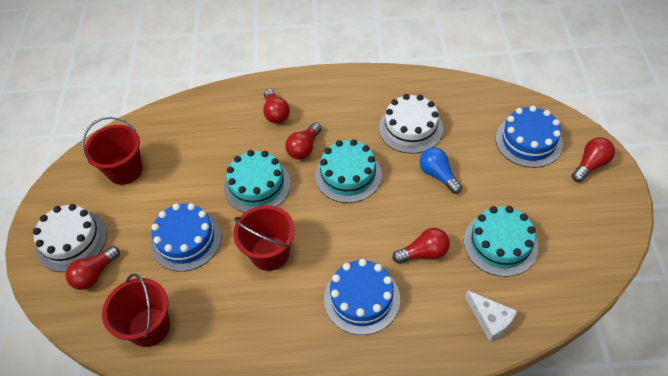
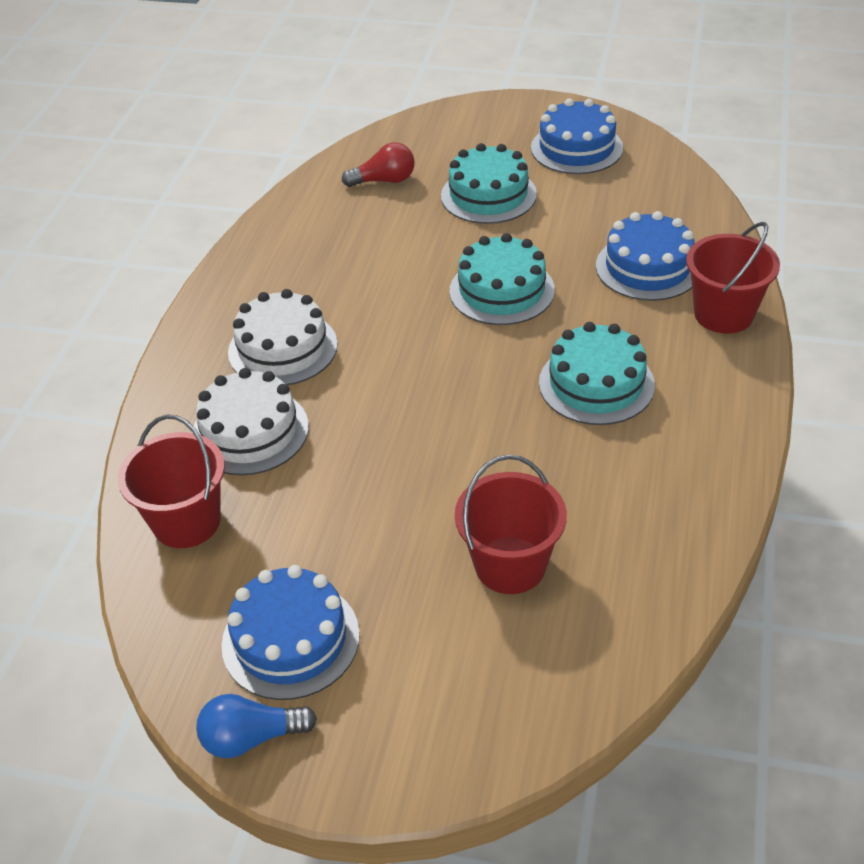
red light bulb: [66,246,120,290] [263,88,290,124] [285,123,322,159] [393,228,450,264] [572,137,615,182] = 5 -> [342,143,415,187] = 1
white cheese: [465,290,517,342] = 1 -> none = 0

